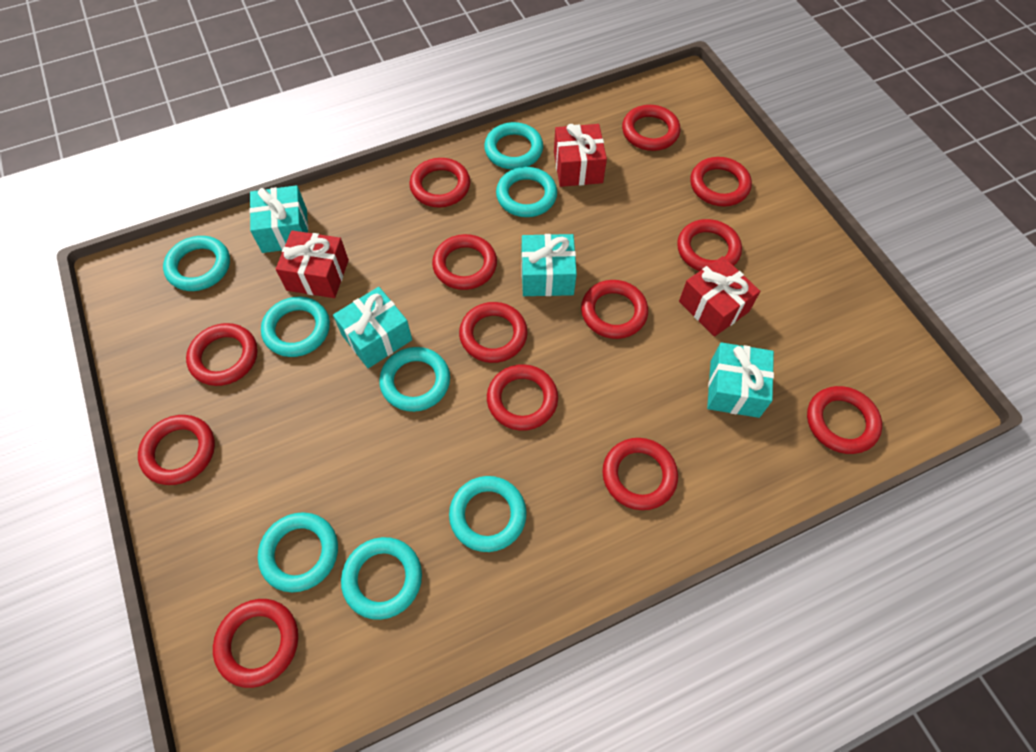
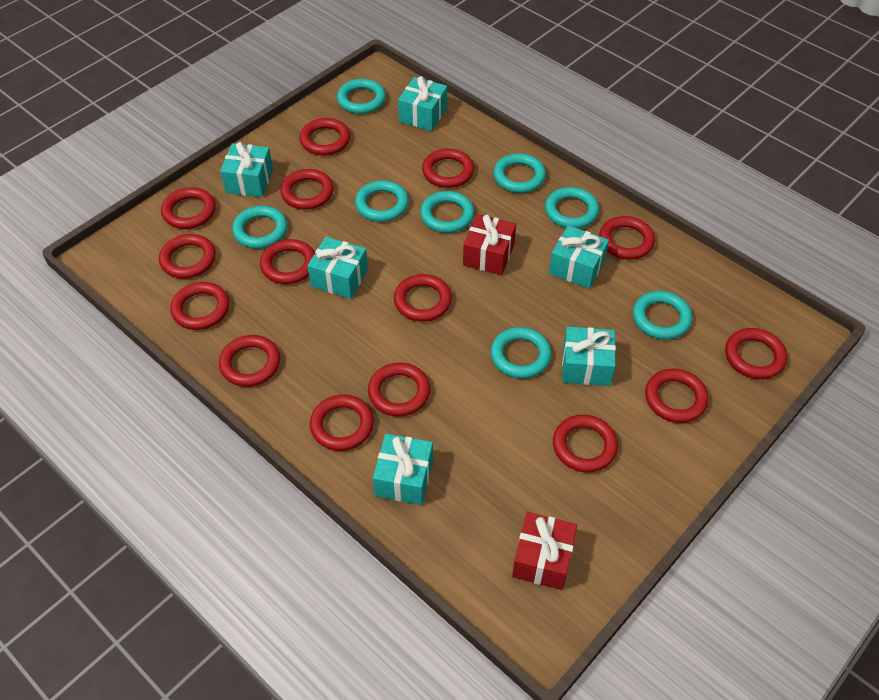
red gift: [275,230,349,298] [554,124,607,187] [679,256,760,337] = 3 -> [463,214,516,275] [512,512,577,590] = 2
red ring: [138,415,215,485] [186,323,258,386] [213,599,298,688] [409,158,470,207] [432,234,497,290] [459,302,528,363] [487,364,558,431] [581,280,648,339] [602,438,678,510] [622,105,680,151] [677,219,742,271] [690,157,752,207] [807,386,882,454] = 13 -> [159,234,216,279] [161,187,216,229] [170,282,230,330] [219,335,280,387] [260,239,315,284] [280,169,334,209] [300,118,350,156] [310,395,374,451] [368,363,430,417] [394,274,452,322] [422,148,474,188] [553,414,618,472] [599,216,655,260] [645,369,709,423] [725,328,787,379] = 15
turquoise gift: [249,185,308,253] [333,287,412,368] [522,234,577,296] [707,342,774,418] = 4 -> [220,142,273,197] [307,237,368,299] [373,434,433,505] [398,76,447,131] [549,225,609,289] [562,327,616,386] = 6

